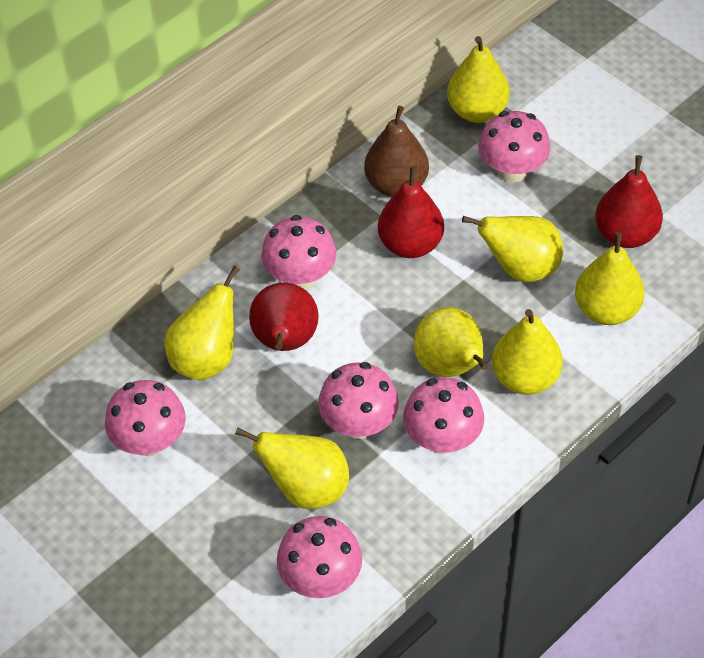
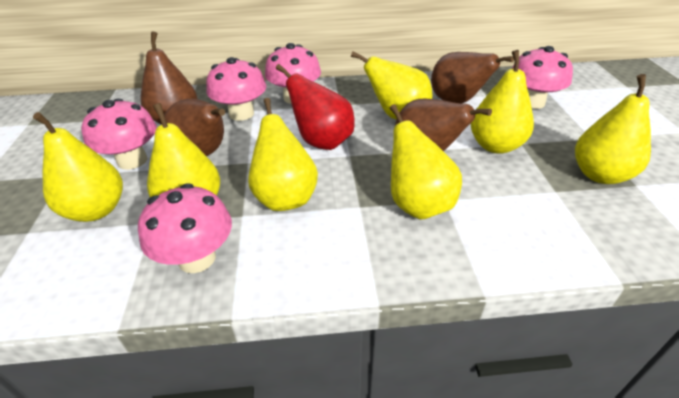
brown pear: [364,106,429,197] = 1 -> [141,31,198,125] [164,99,225,156] [395,99,492,151] [431,52,514,103] = 4
pink mushroom: [105,380,186,456] [261,215,337,289] [277,516,362,598] [318,362,399,439] [403,377,484,454] [478,111,551,182] = 6 -> [81,98,157,170] [138,183,232,273] [206,57,266,121] [265,43,321,104] [512,46,573,109] = 5
red pear: [249,283,319,351] [378,166,444,258] [595,155,663,248] = 3 -> [276,64,354,150] = 1

